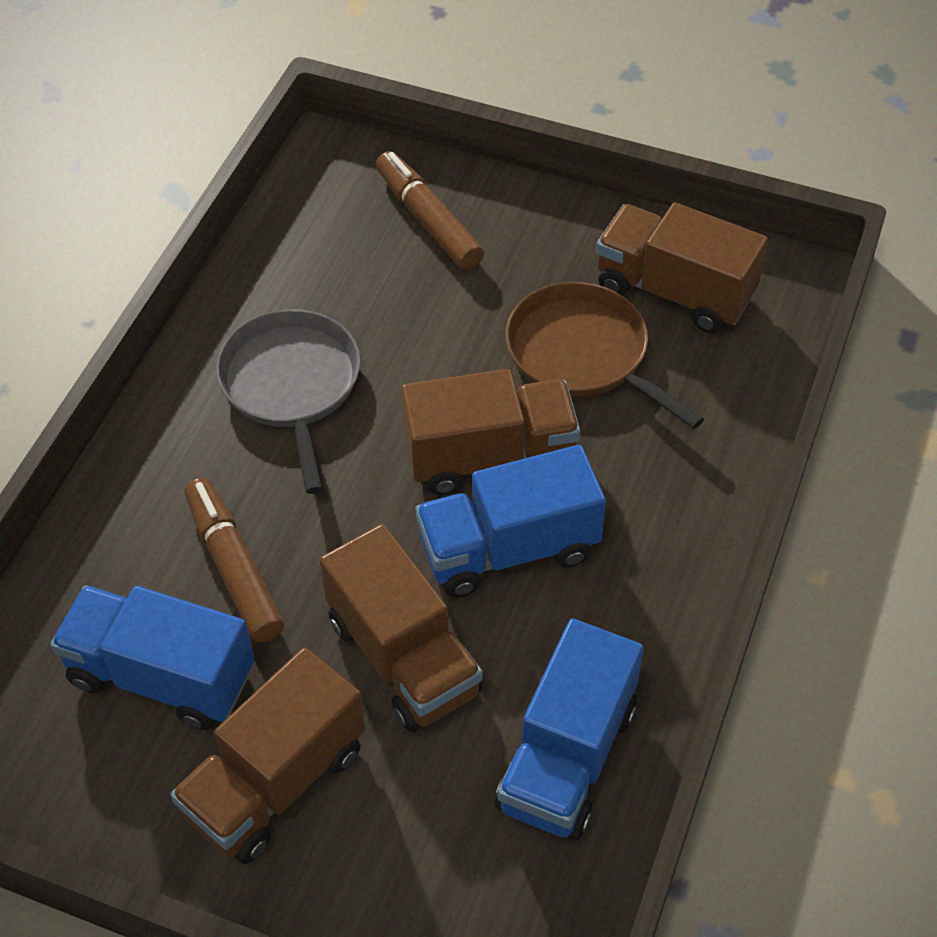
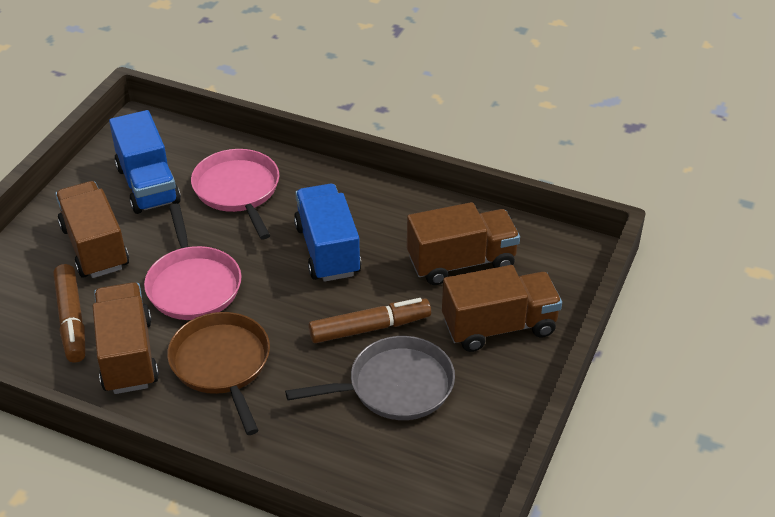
blue truck: [50,585,254,730] [416,445,606,597] [495,619,644,840] = 3 -> [109,110,181,214] [294,184,361,282] = 2
pink pan: none = 0 -> [144,204,241,320] [191,149,279,240] = 2

